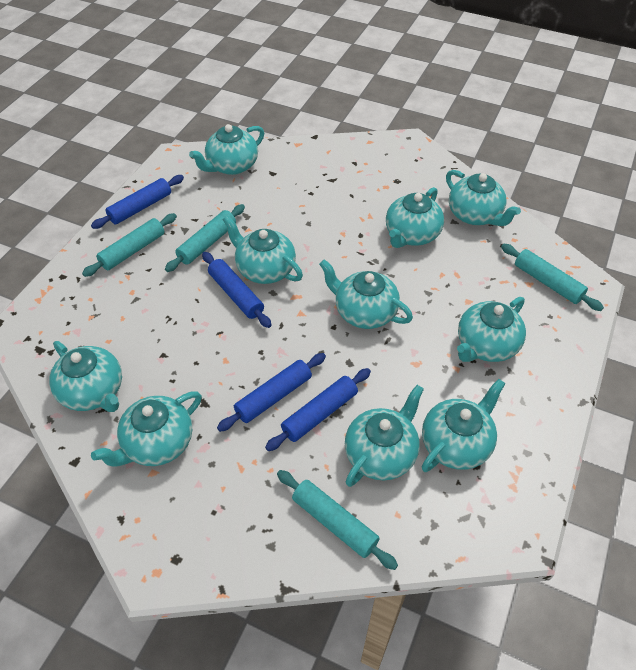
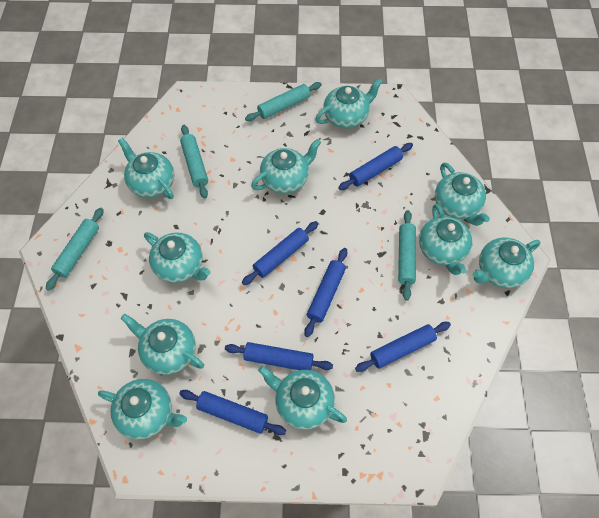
blue rolling pin: [91,175,184,229] [202,252,272,328] [217,353,326,432] [265,368,371,451] = 4 -> [179,390,286,435] [225,342,333,370] [242,221,318,285] [304,248,347,337] [338,143,413,190] [355,322,451,372] = 6

